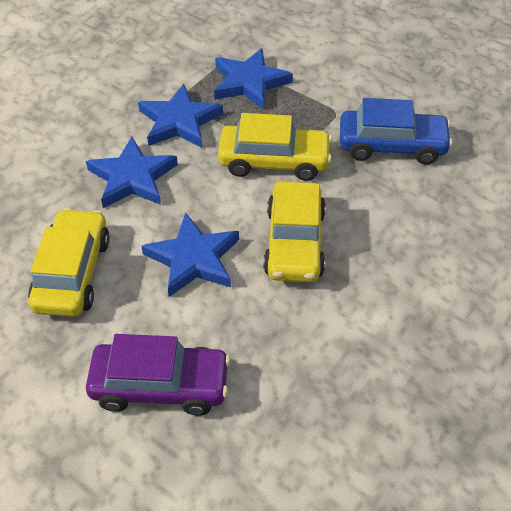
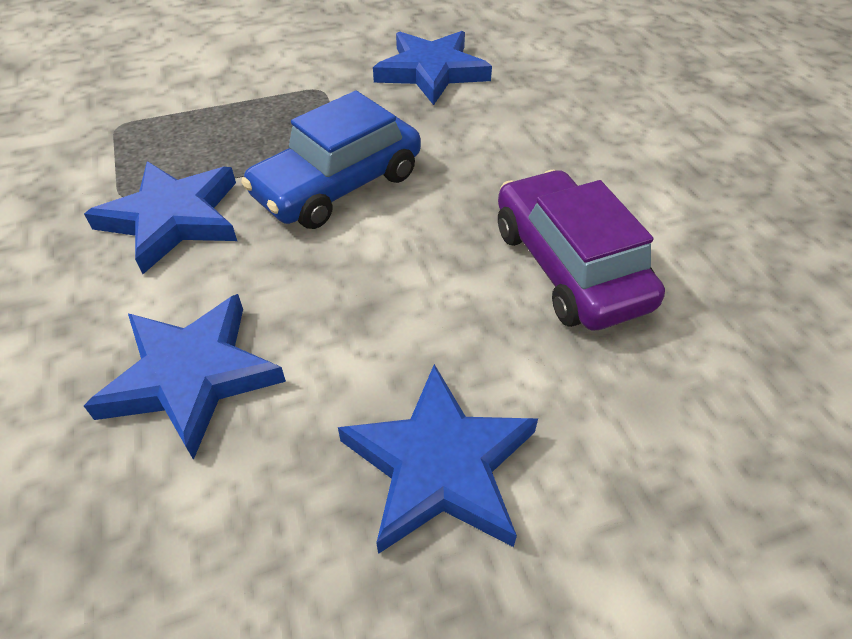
yellow car: [28,208,110,317] [218,113,332,181] [263,182,326,282] = 3 -> none = 0

